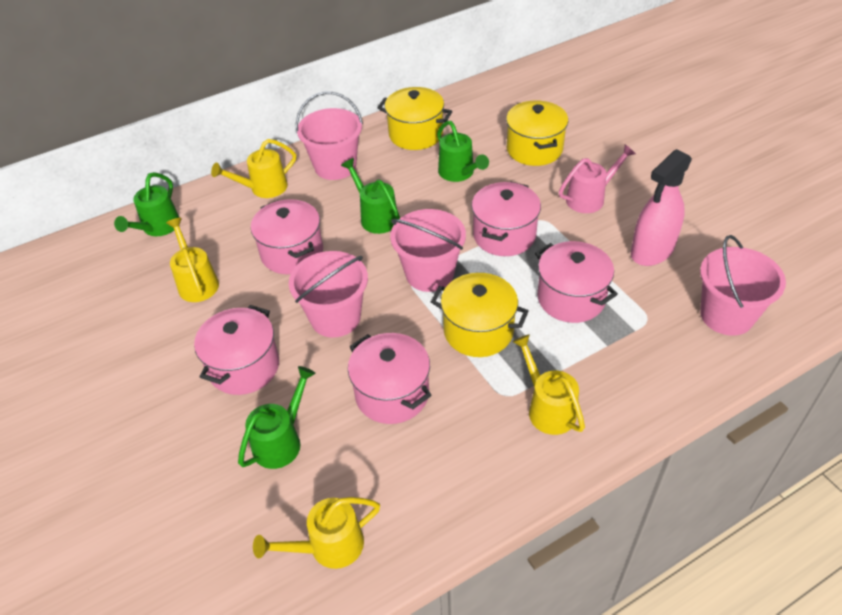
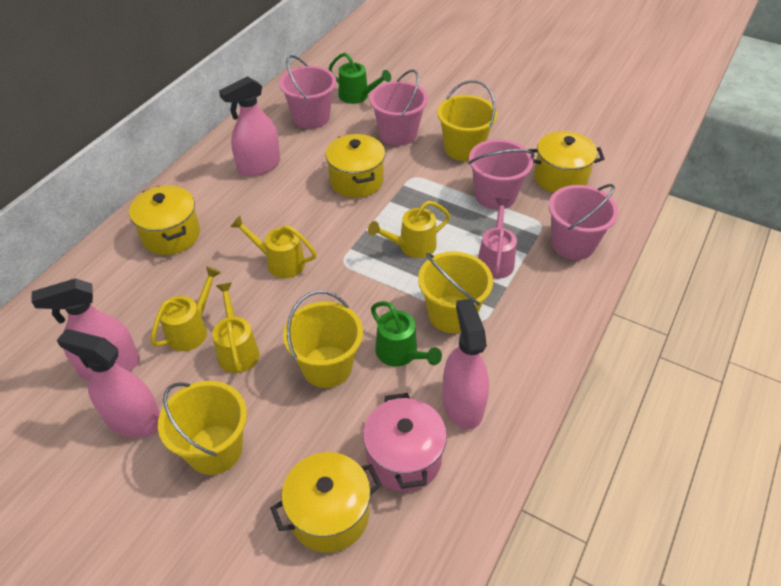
green watering can: [114,172,180,236] [238,366,316,469] [341,158,400,234] [437,121,489,182] = 4 -> [329,53,391,104] [371,301,442,367] = 2
pink pot: [194,305,279,395] [251,199,323,274] [348,333,432,424] [472,181,541,256] [535,241,618,323] = 5 -> [363,393,447,492] = 1
pink spray bottle: [631,149,692,266] = 1 -> [32,278,140,381] [56,329,160,438] [219,76,280,177] [442,299,489,429] = 4
yellow bucket: none = 0 -> [158,381,247,475] [283,291,363,388] [418,252,493,333] [437,80,497,161] = 4
yellow pot: [377,87,452,150] [431,273,529,357] [506,100,568,166] = 3 -> [129,185,200,255] [270,452,382,553] [326,134,385,198] [528,131,605,193] = 4

